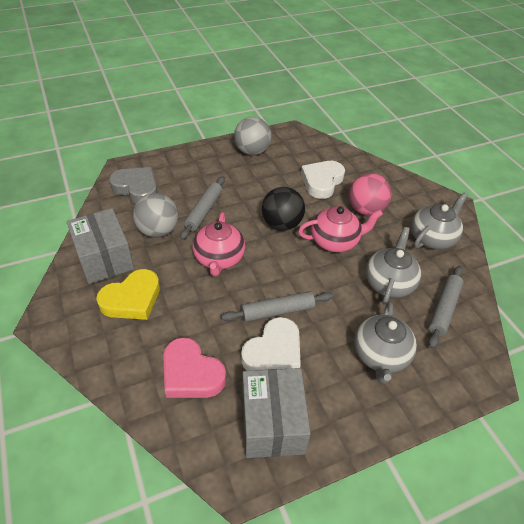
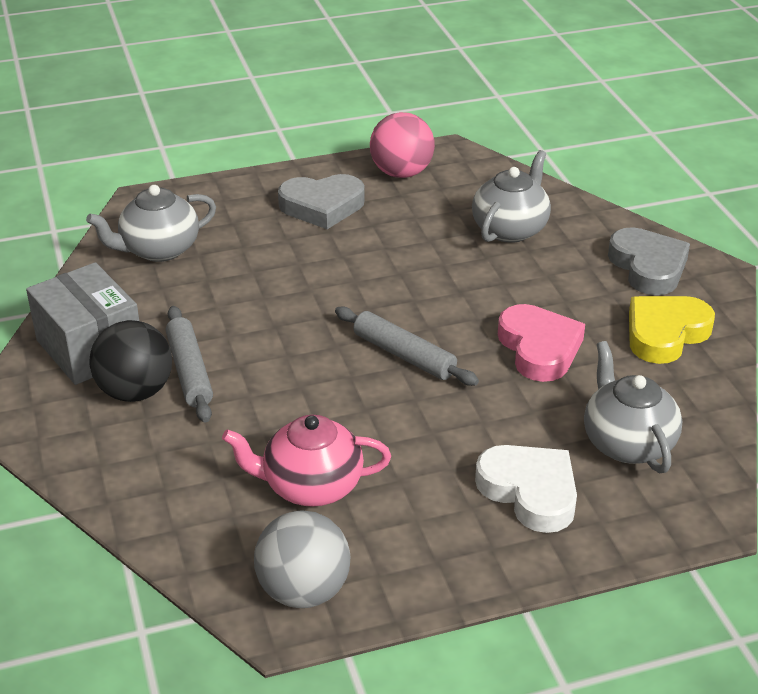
grey ball: [133,193,179,238] [234,117,271,155] = 2 -> [254,510,351,608] = 1
grey box: [66,208,134,284] [242,368,311,458] = 2 -> [26,262,139,385] = 1
grey heart: [109,167,158,203] = 1 -> [278,174,365,229] [608,227,690,295] = 2
grey rolling pin: [180,176,225,240] [221,291,333,322] [428,266,464,348] = 3 -> [166,306,213,422] [335,306,479,386] = 2
pink teapot: [192,212,245,276] [298,206,383,252] = 2 -> [222,415,391,507] = 1
white heart: [241,317,301,371] [301,161,345,199] = 2 -> [475,445,577,533] = 1

